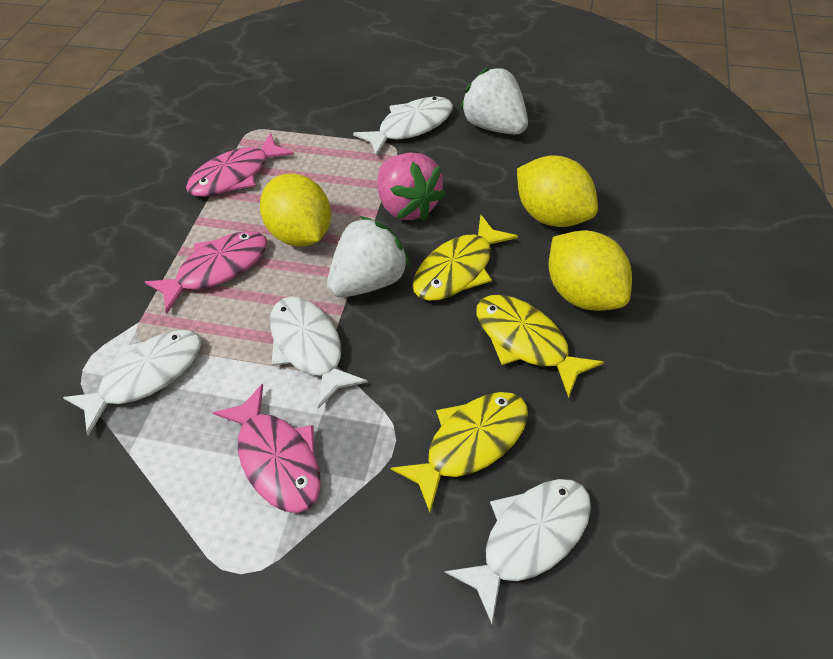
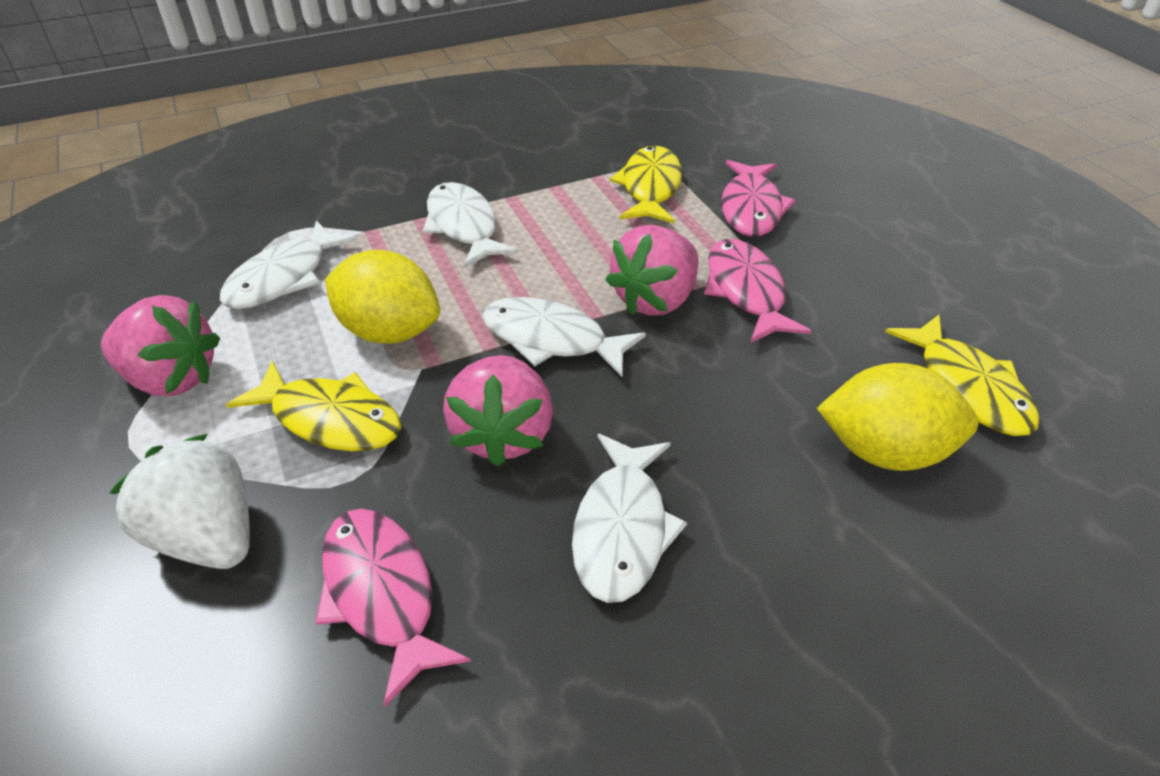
pink strawberry: [377,152,445,221] = 1 -> [101,295,220,396] [443,355,553,467] [606,225,699,316] = 3
white strawberry: [327,216,410,297] [460,67,528,135] = 2 -> [110,434,250,569] = 1
yellow lemon: [260,173,331,247] [517,155,598,227] [549,230,632,311] = 3 -> [325,250,440,344] [817,363,978,471] = 2

